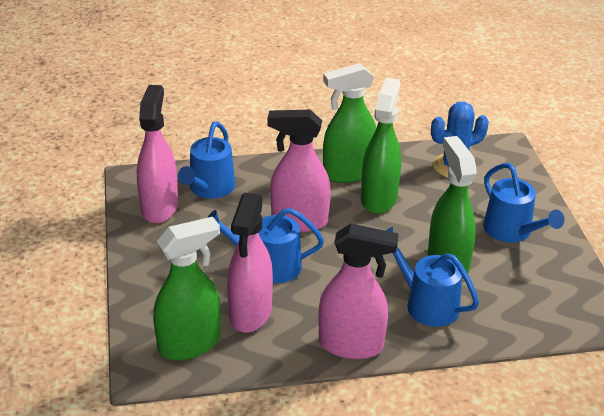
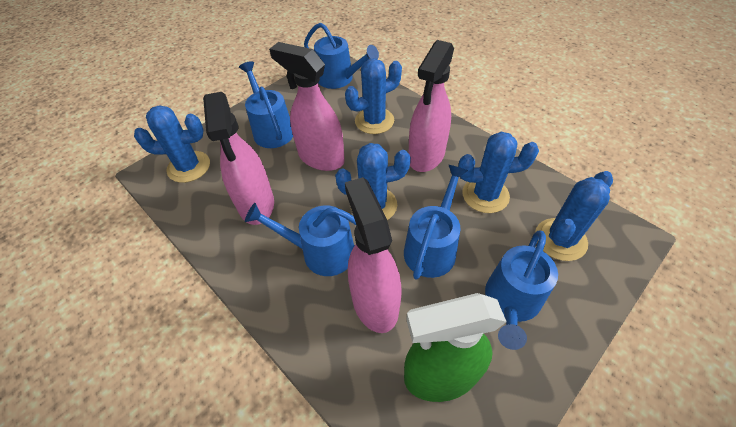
blue cactus: [431,102,489,178] = 1 -> [134,105,210,183] [335,143,411,220] [345,58,402,134] [458,132,539,213] [535,171,613,261] = 5
blue watering can: [178,122,235,199] [207,208,324,283] [386,227,479,327] [483,163,564,243] = 4 -> [239,61,293,148] [245,203,356,276] [304,23,379,89] [404,165,468,280] [485,230,558,350] = 5
green spray bottle: [153,217,220,360] [323,63,376,183] [361,78,401,214] [428,136,477,279] = 4 -> [404,293,506,402] = 1

